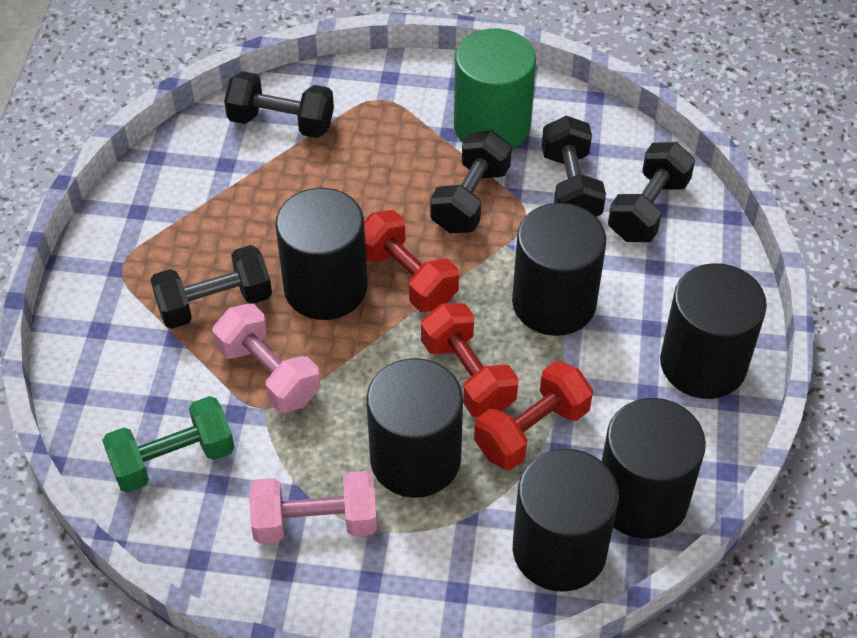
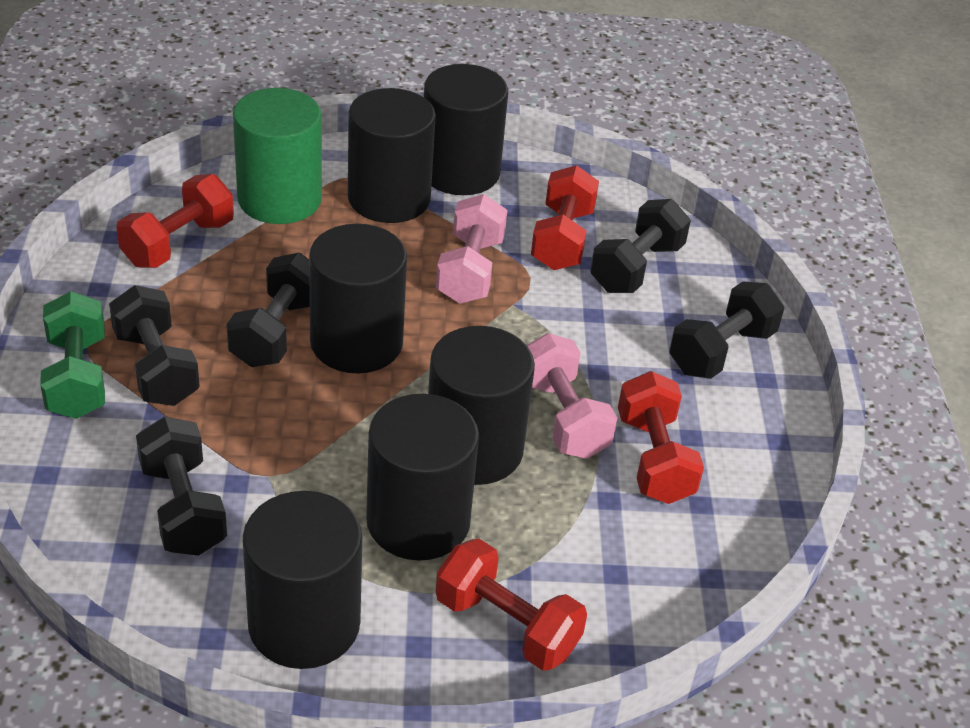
red dumbbell: [364,210,459,312] [421,303,519,417] [474,361,593,470] = 3 -> [117,174,234,268] [436,538,587,671] [531,165,599,270] [618,371,704,504] = 4

